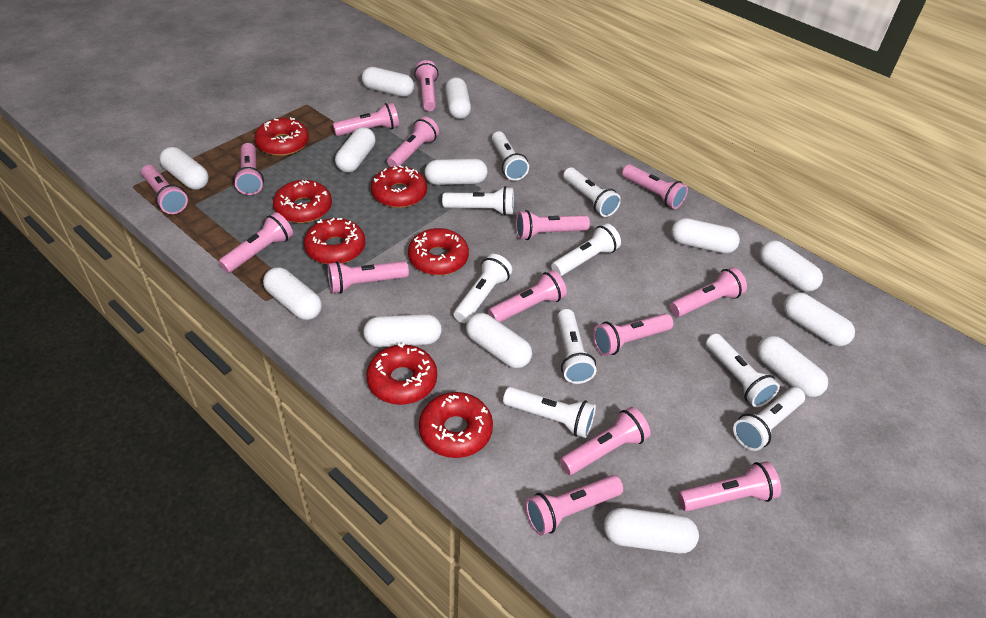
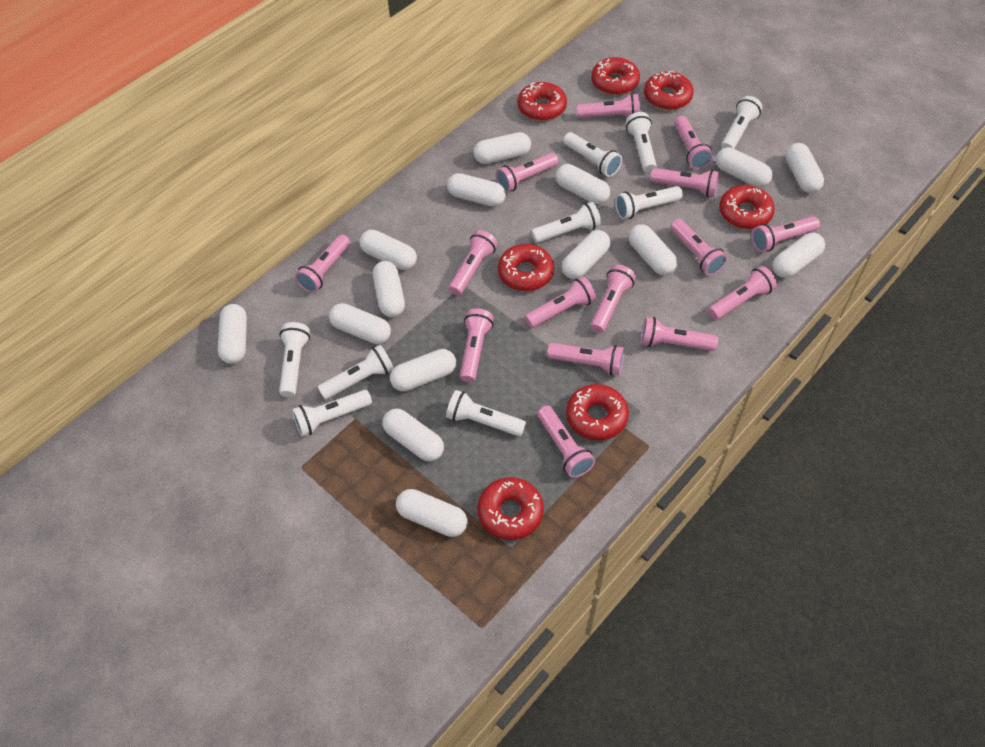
white capsule: [159,147,209,190] [263,267,322,320] [335,127,375,173] [362,67,414,97] [363,314,442,347] [425,159,487,185] [445,77,471,119] [466,313,532,368] [604,508,699,553] [671,218,740,254] [757,336,828,397] [759,240,823,292] [783,292,855,347] = 13 -> [218,304,247,364] [329,303,391,344] [359,230,417,270] [373,261,405,317] [382,409,444,462] [390,349,456,392] [396,489,468,537] [447,173,506,207] [473,132,531,164] [555,164,610,204] [562,230,610,279] [628,224,677,275] [716,147,773,187] [773,233,825,278] [785,143,824,193] = 15

